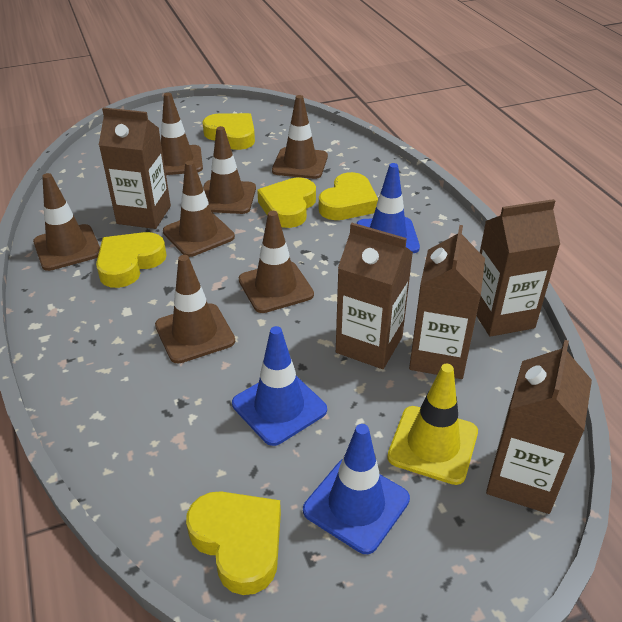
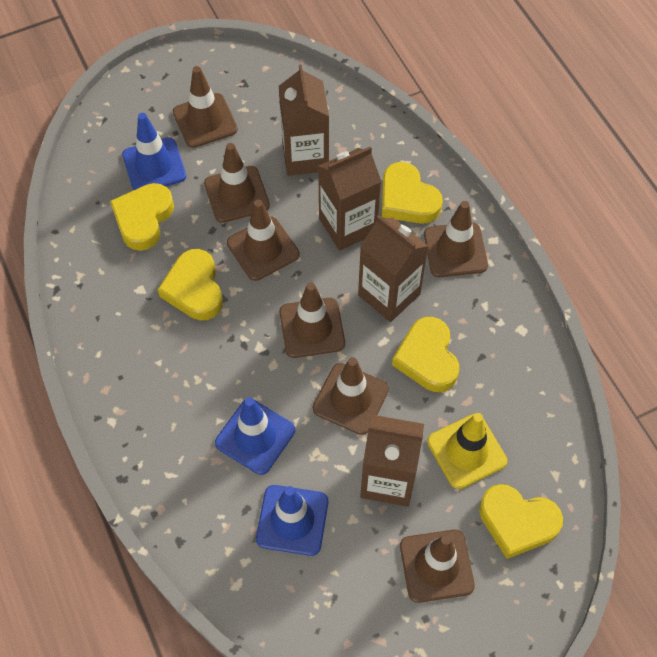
brown carton: [99,107,171,229] [336,223,413,369] [409,225,485,379] [477,199,561,337] [486,340,592,514] = 5 -> [279,65,329,176] [318,146,381,250] [358,215,428,322] [360,415,424,507] = 4

